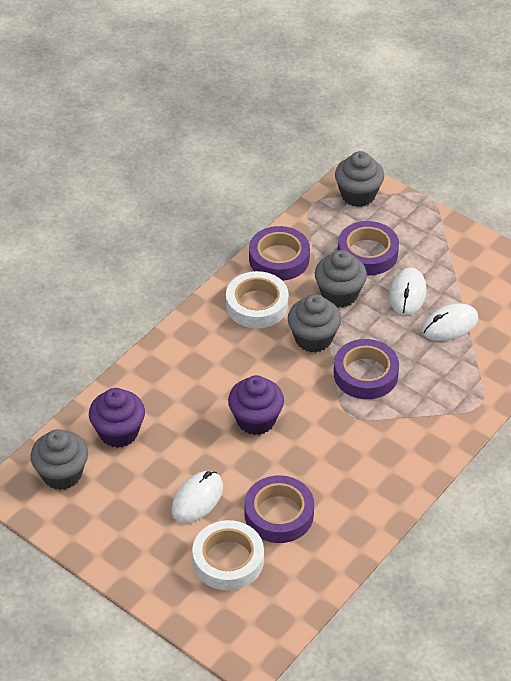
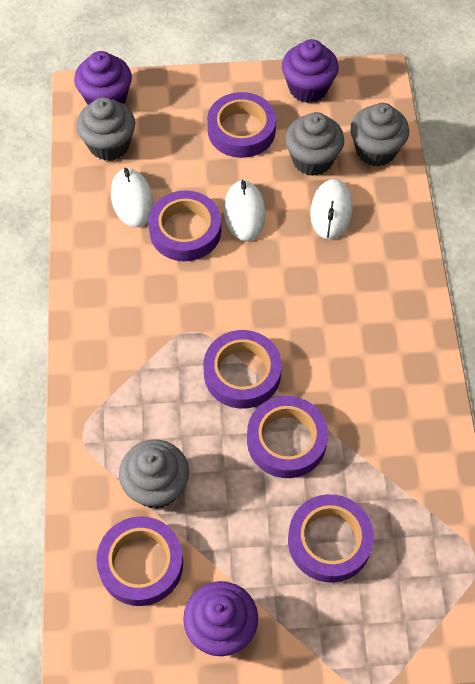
purple cupcake: [89,388,145,448] [228,375,284,435] = 2 -> [74,51,132,105] [183,581,258,656] [282,39,339,103] = 3
purple tape: [244,475,314,543] [249,226,310,281] [334,339,399,399] [338,221,399,275] = 4 -> [96,516,183,606] [148,190,221,261] [203,330,282,409] [207,92,276,158] [247,396,328,478] [288,494,374,583] = 6
white tape: [192,520,264,591] [226,271,289,328] = 2 -> none = 0

